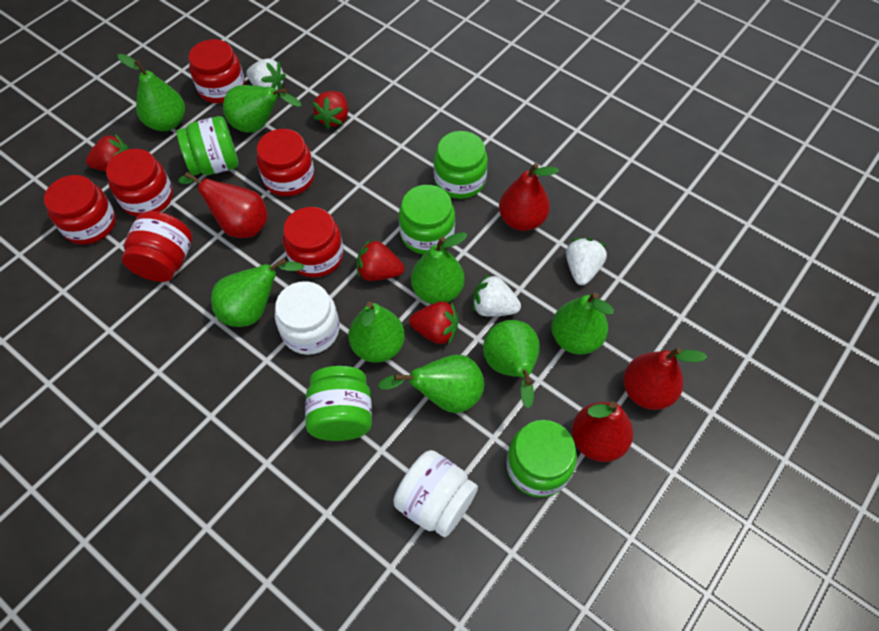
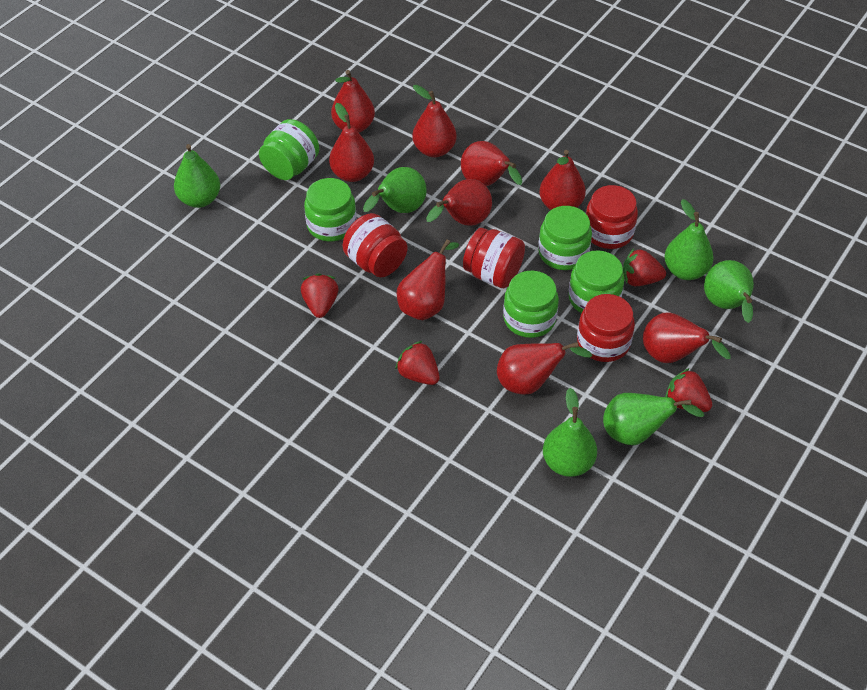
green pear: [117,54,185,131] [211,258,305,327] [223,85,302,132] [348,302,405,363] [378,354,485,413] [411,232,467,304] [483,320,540,408] [552,292,614,355] = 8 -> [174,144,220,208] [363,167,427,213] [543,388,597,477] [603,393,704,445] [664,199,714,280] [704,260,754,323] = 6
red jar: [44,175,116,245] [106,149,173,217] [122,211,193,282] [188,39,245,103] [257,129,315,196] [283,207,344,278] = 6 -> [343,213,408,277] [463,228,525,288] [577,294,635,362] [586,185,638,249] = 4
red pear: [178,172,268,238] [499,163,559,231] [572,401,633,462] [623,347,707,410] = 4 -> [329,103,374,182] [331,70,375,133] [396,240,459,320] [412,85,457,157] [426,179,492,226] [461,141,522,186] [497,342,592,395] [539,150,586,210] [643,313,730,363] = 9
white jar: [275,281,339,355] [393,450,478,537] = 2 -> none = 0
white strawberry: [246,58,286,90] [473,274,521,317] [566,238,607,285] = 3 -> none = 0

